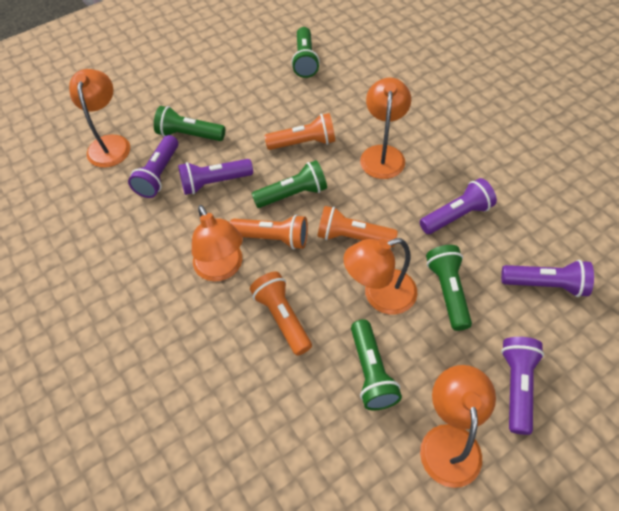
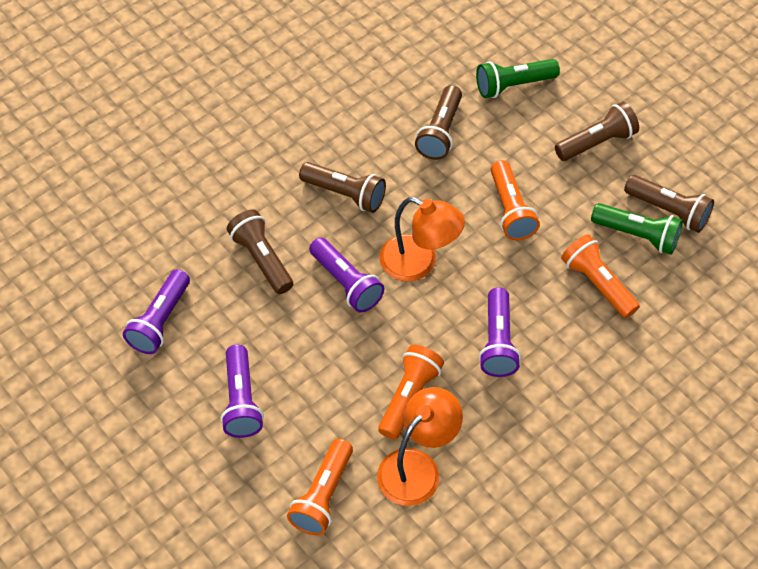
brown flashlight: none = 0 -> [227,209,293,294] [299,162,386,213] [415,85,462,160] [555,102,639,161] [624,175,714,233] = 5
green flashlight: [154,106,225,141] [251,160,327,208] [291,27,320,78] [351,319,402,410] [426,245,472,331] = 5 -> [476,59,560,98] [591,203,683,255] = 2
orange lamp: [69,69,130,168] [192,205,243,282] [343,238,417,315] [360,77,411,179] [420,365,496,488] = 5 -> [377,387,463,506] [379,197,465,281] = 2
purple flashlight: [128,135,178,198] [178,159,253,195] [420,178,497,234] [501,260,594,297] [501,337,544,435] = 5 -> [123,269,190,354] [221,345,264,438] [309,237,384,313] [479,287,521,377] = 4

